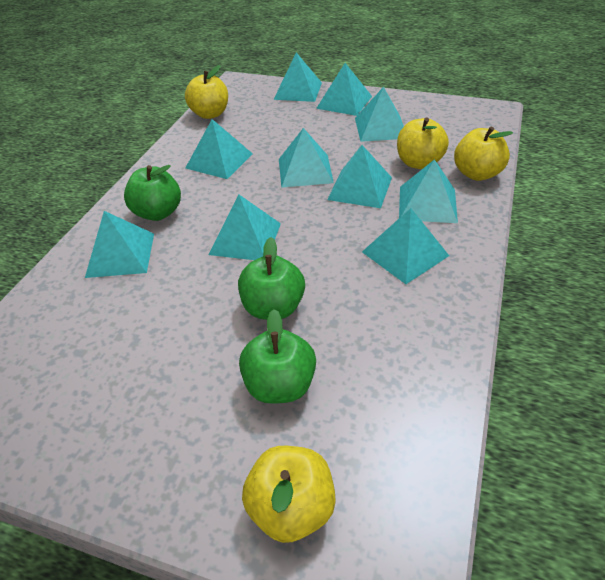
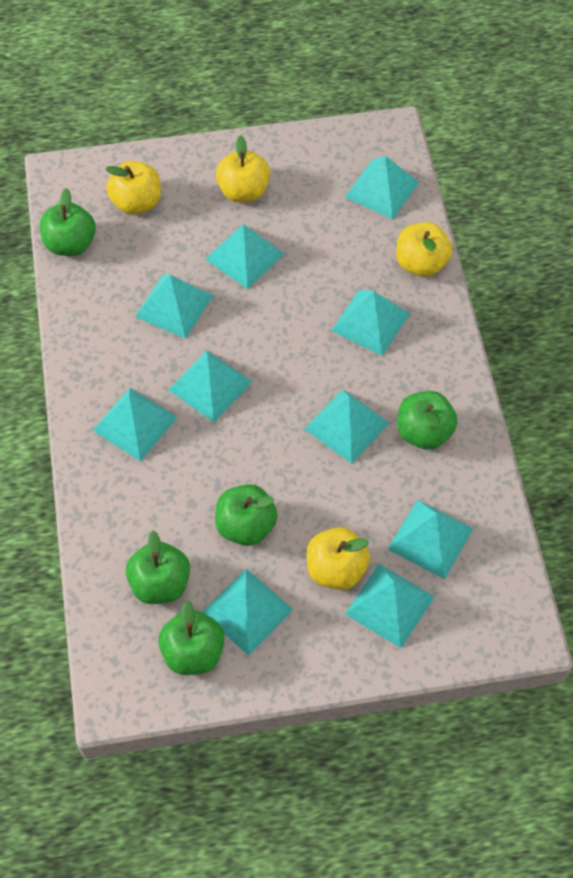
green apple: [124,165,181,221] [238,237,305,320] [239,309,316,404] = 3 -> [40,188,96,256] [126,531,190,604] [158,600,224,675] [215,484,278,546] [397,391,458,450] = 5

